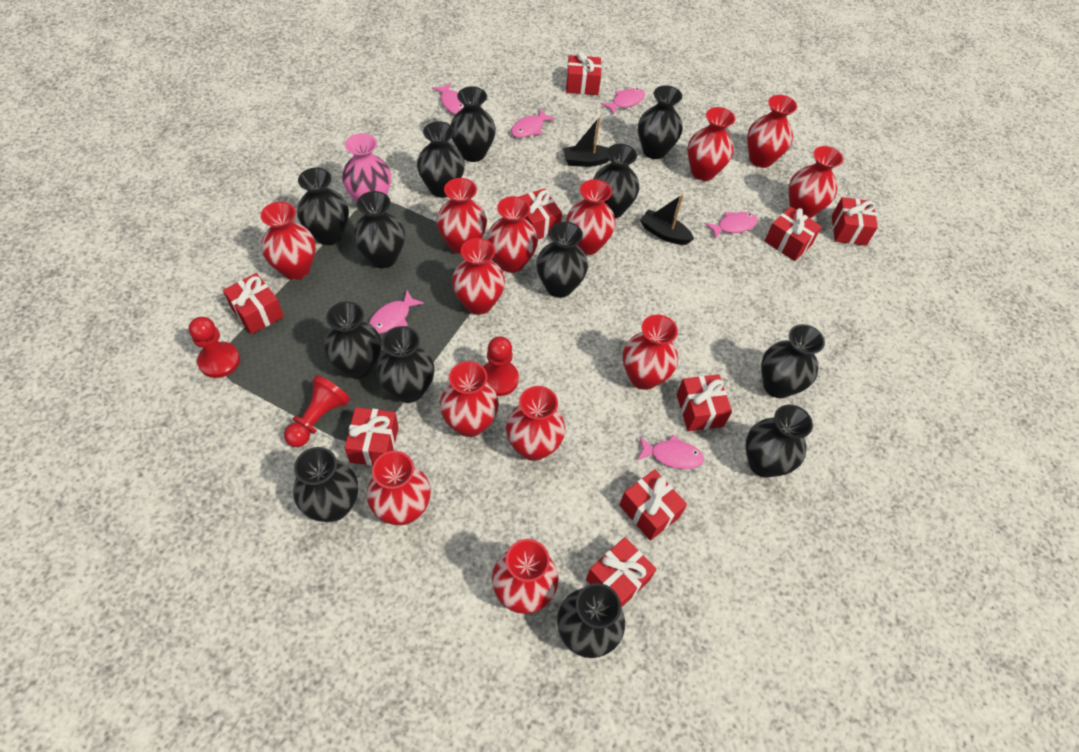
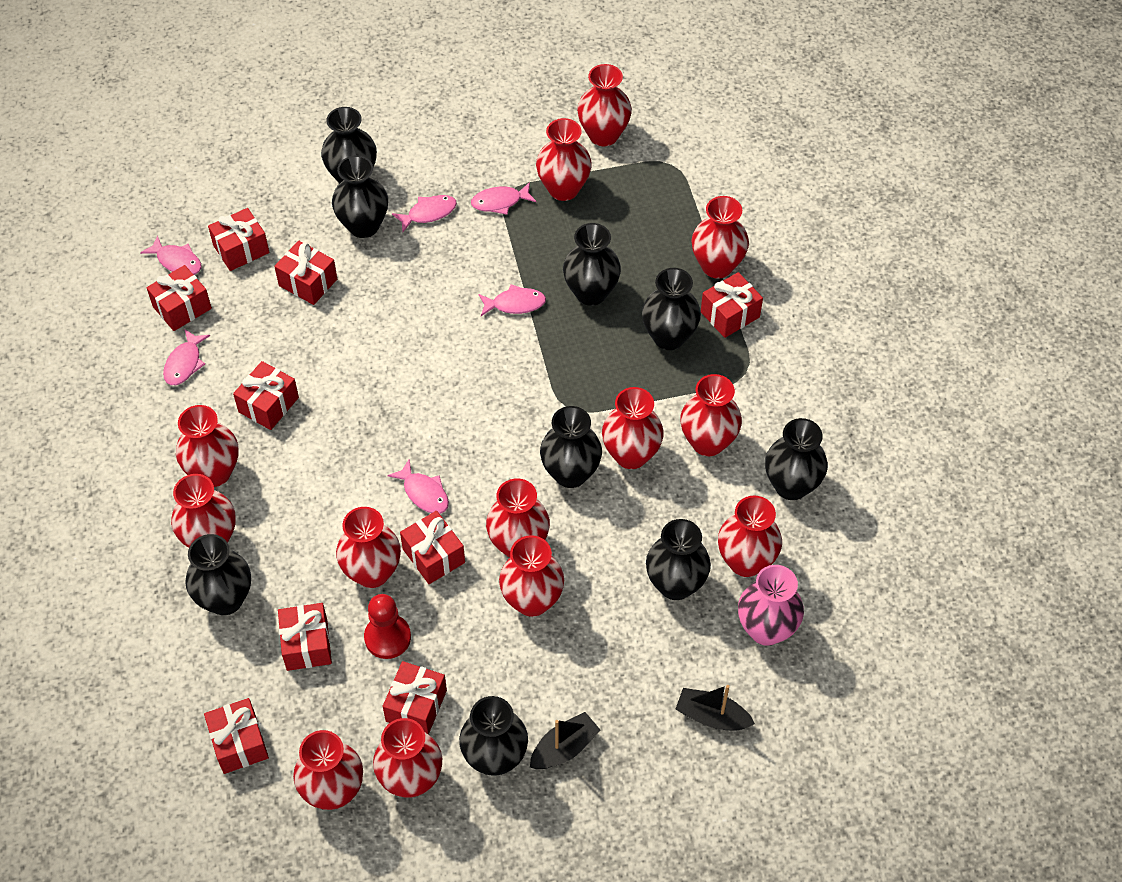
black vase: [293,447,358,522] [297,168,349,245] [324,301,381,379] [353,191,405,269] [376,326,435,403] [417,121,465,198] [451,87,496,162] [537,222,588,298] [557,583,625,658] [593,144,639,218] [638,85,683,159] [746,405,813,478] [761,324,825,398] = 13 -> [185,534,251,615] [321,107,377,184] [332,155,388,238] [459,696,528,776] [540,406,602,488] [563,223,621,306] [642,268,701,350] [646,519,711,600] [765,418,828,500] = 9
red pawn: [189,317,240,378] [284,375,350,447] [483,337,519,396] = 3 -> [364,594,411,659] = 1

